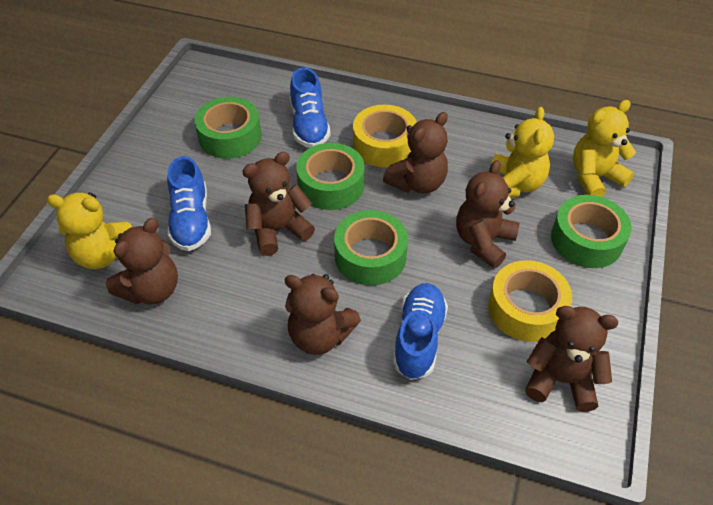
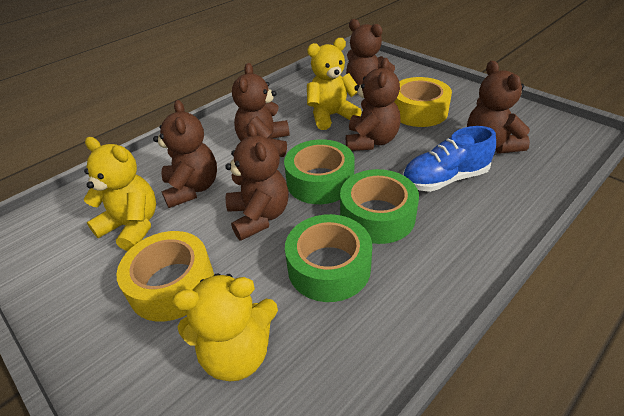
blue shoe: [167,156,211,251] [290,67,331,148] [393,283,448,380] = 3 -> [403,126,496,192] = 1
green tape: [195,97,262,159] [296,143,365,210] [334,210,408,285] [551,195,632,268] = 4 -> [284,139,355,204] [285,214,372,302] [340,169,419,244] = 3

